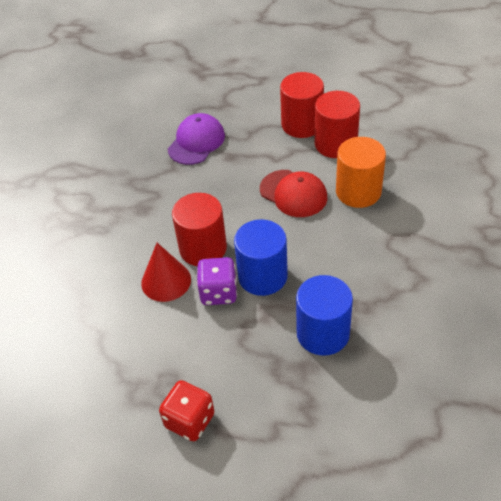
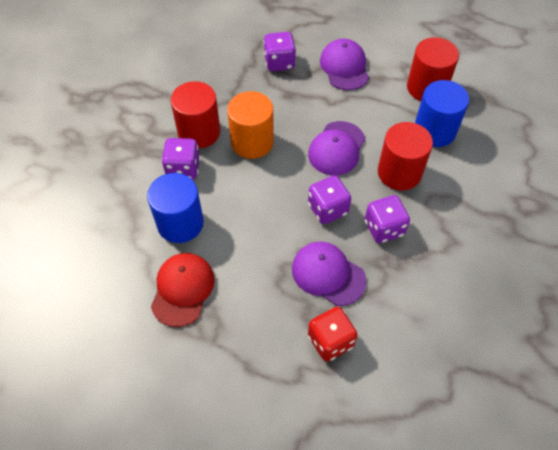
purple cap: [168,113,225,165] = 1 -> [292,242,367,306] [308,121,365,176] [320,39,369,90] = 3
purple dice: [197,257,237,305] = 1 -> [161,138,200,180] [264,32,296,72] [308,176,351,224] [365,195,410,243] = 4
red cone: [141,243,191,302] = 1 -> none = 0

